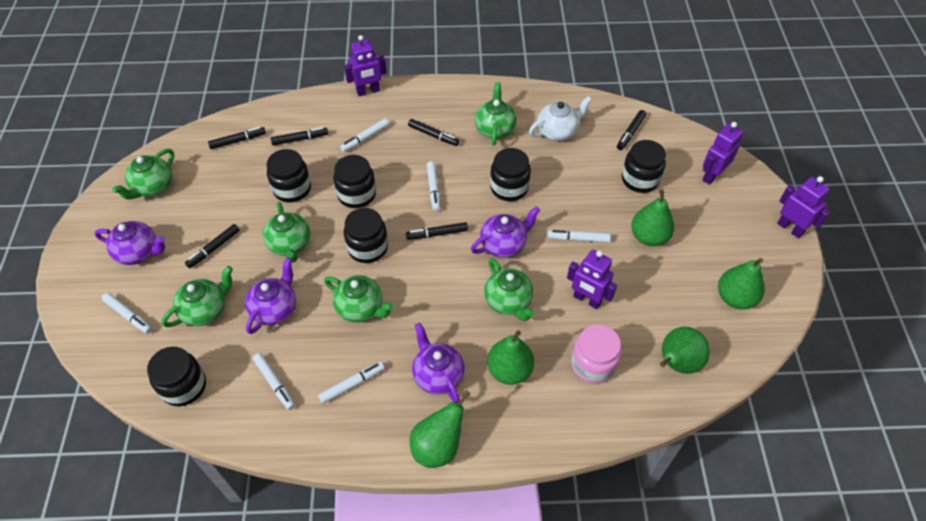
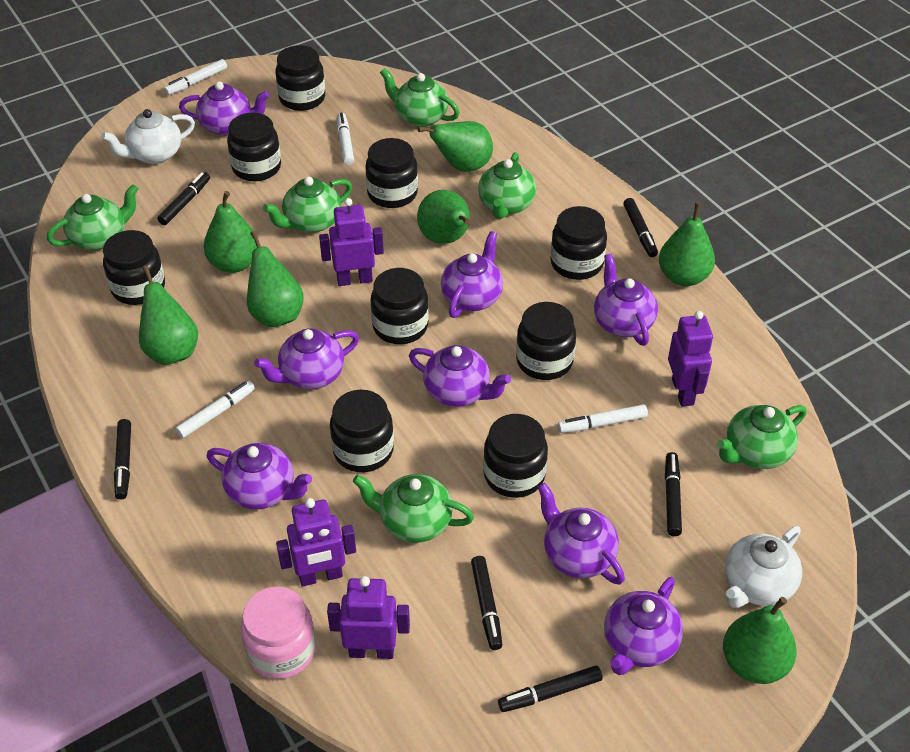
black jar: [147,347,206,406] [267,149,311,203] [334,155,376,208] [344,208,388,263] [490,148,531,201] [622,140,666,193] = 6 -> [103,230,165,305] [227,113,281,181] [275,45,325,111] [330,390,394,472] [365,138,418,208] [371,268,429,344] [483,414,548,498] [516,302,576,380] [550,206,607,280] = 9
green pear: [410,390,471,468] [487,330,534,385] [631,189,674,246] [660,327,710,374] [718,258,765,309] = 5 -> [139,266,198,365] [203,191,257,273] [247,231,304,327] [417,190,470,244] [418,121,493,172] [659,202,715,286] [723,597,797,684] = 7
purple teapot: [94,221,165,265] [245,258,296,334] [412,323,465,402] [471,206,540,258] = 4 -> [179,81,269,136] [207,443,312,509] [254,328,359,389] [409,345,511,407] [441,231,503,318] [538,483,625,585] [594,253,658,346] [604,577,683,675] = 8
white marker: [102,293,152,334] [253,353,295,410] [318,362,384,404] [340,119,389,152] [427,161,440,211] [547,230,611,242] = 6 -> [164,59,227,95] [175,381,255,438] [337,113,354,165] [558,404,648,433] = 4
white teapot: [529,96,592,141] = 1 -> [101,109,195,164] [725,526,802,608] = 2

